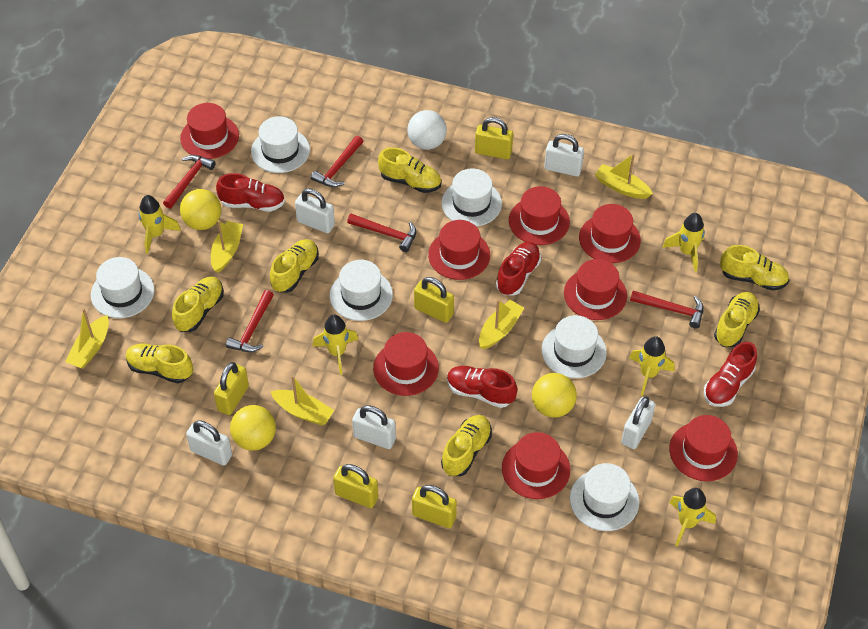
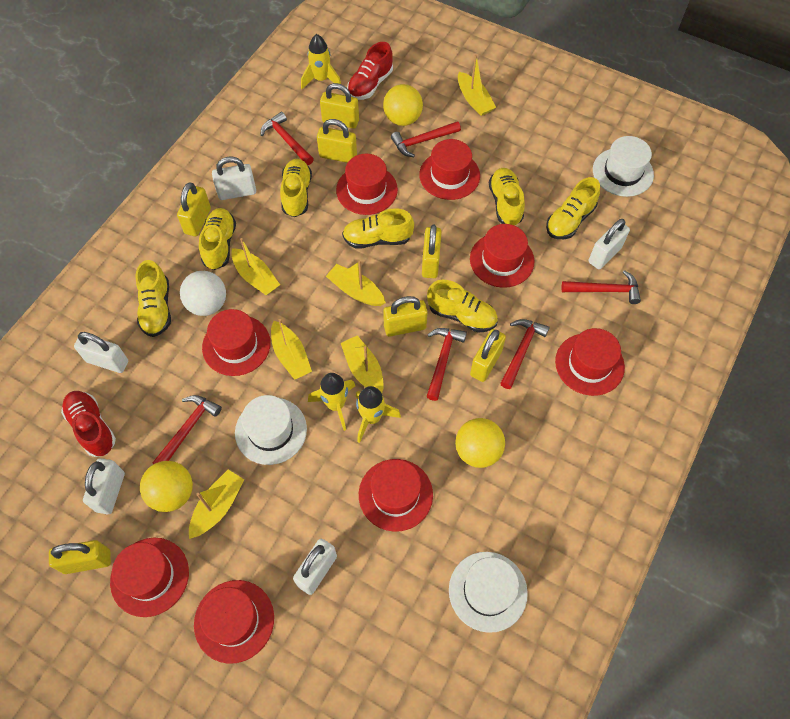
red hammer: [163,155,216,209] [226,290,274,352] [311,136,363,187] [347,214,416,252] [630,291,704,329] = 5 -> [153,395,222,464] [261,112,314,165] [391,121,461,157] [426,328,467,401] [500,319,550,389] [561,270,641,304] = 6
red shoe: [216,173,285,212] [447,366,517,408] [496,242,541,295] [704,342,757,407] = 4 -> [61,391,116,457] [347,42,393,100] = 2
white hat: [91,257,154,318] [251,116,310,173] [330,260,393,321] [441,168,502,227] [542,315,607,378] [570,463,639,531] = 6 -> [235,395,307,465] [449,552,528,633] [593,136,654,197] = 3
yellow boat: [65,308,109,368] [211,220,243,273] [271,375,334,425] [479,300,524,349] [595,153,653,199] = 5 -> [189,470,244,539] [231,238,280,295] [271,319,312,380] [326,261,386,306] [341,335,384,393] [458,55,496,116] = 6
yellow padlock: [214,362,249,415] [333,464,378,508] [412,485,457,528] [414,277,454,323] [475,117,513,159] = 5 -> [49,540,111,574] [177,182,211,236] [317,119,357,163] [320,83,359,129] [383,296,428,337] [422,224,442,278] [470,329,506,382] = 7
yellow rocket: [138,195,181,254] [312,315,358,375] [629,336,675,396] [662,213,705,272] [669,488,716,547] = 5 -> [301,34,341,89] [308,373,355,431] [356,386,401,443] = 3

